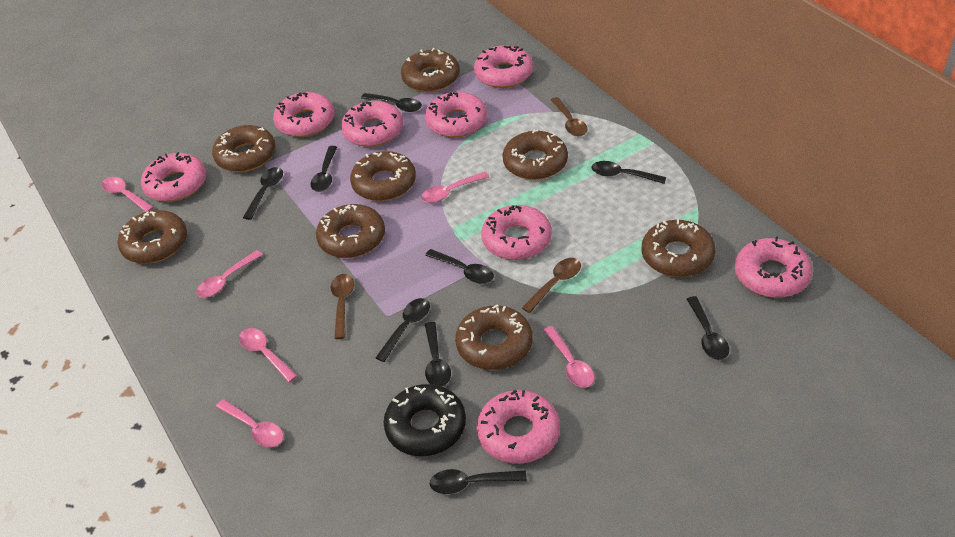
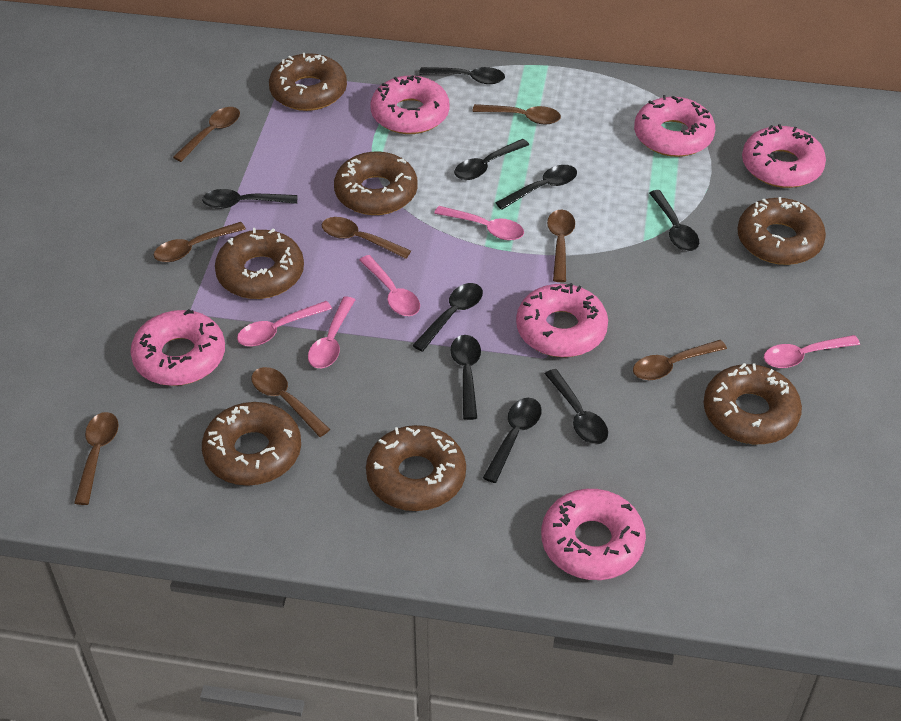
black donut: [384,384,466,456] = 1 -> none = 0
brown donut: [117,210,187,263] [212,125,276,172] [316,204,385,258] [350,151,416,201] [401,48,460,92] [455,304,533,370] [502,129,568,180] [641,219,715,277] = 8 -> [202,402,301,486] [215,228,304,299] [269,53,347,111] [334,151,418,215] [366,425,466,511] [704,363,802,444] [737,197,826,265] = 7
brown spoon: [331,274,354,339] [522,258,581,313] [551,97,588,137] = 3 -> [74,412,119,505] [154,222,246,262] [173,107,240,162] [251,367,330,437] [322,217,411,259] [472,104,561,125] [547,210,575,282] [633,340,727,380] = 8
pink donut: [141,152,206,202] [273,92,334,137] [341,101,403,147] [425,92,487,138] [474,45,533,88] [476,390,560,464] [481,205,552,260] [735,236,812,298] = 8 -> [130,309,225,386] [371,75,449,134] [516,283,608,357] [541,489,646,580] [634,95,715,157] [742,124,826,188] = 6
pink spoon: [102,177,154,212] [196,250,263,298] [216,399,284,447] [239,328,297,383] [421,172,489,203] [543,326,595,388] = 6 -> [237,301,332,346] [308,297,355,368] [359,255,420,316] [434,206,524,241] [764,335,860,368] = 5

